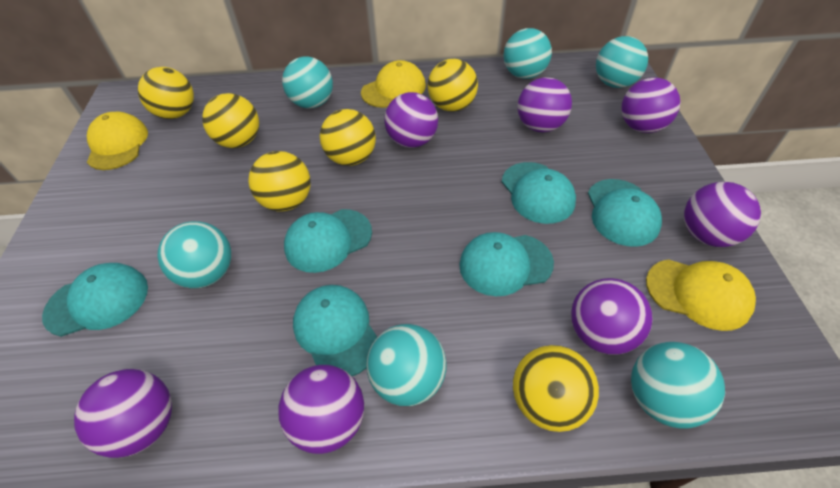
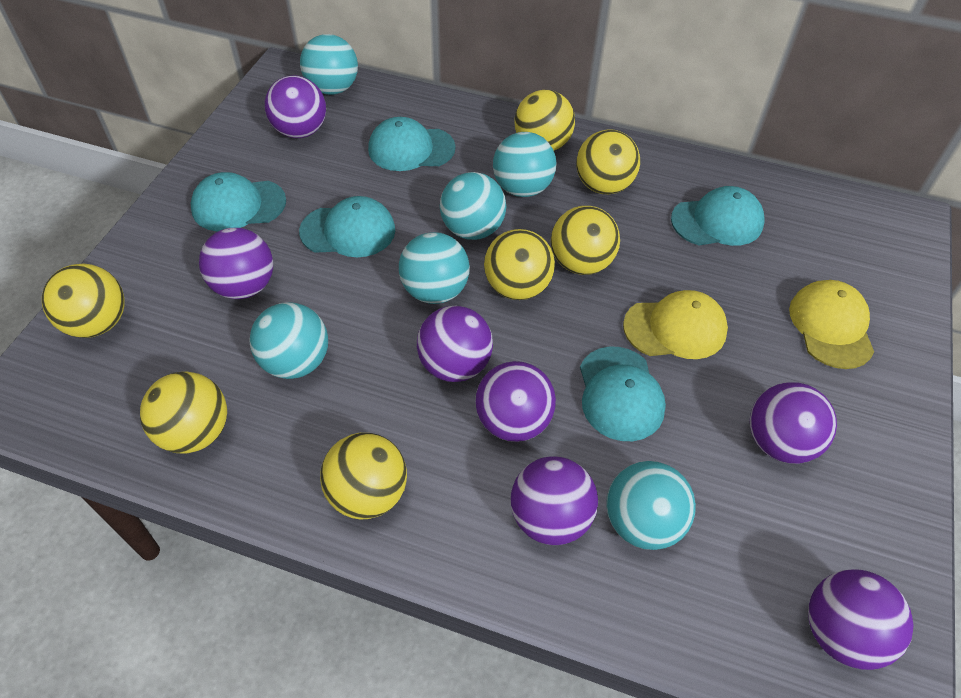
turquoise cap: [42,263,148,337] [284,209,372,273] [293,285,377,376] [459,232,554,296] [502,162,576,224] [588,179,662,247] = 6 -> [191,172,286,231] [299,196,395,257] [368,117,456,171] [580,347,666,441] [671,186,764,246] = 5
yellow ball: [138,67,194,119] [202,93,259,148] [248,151,311,212] [320,109,376,166] [427,59,478,112] [513,345,599,432] = 6 -> [42,264,125,338] [140,371,227,453] [320,433,407,520] [484,229,555,300] [514,90,575,151] [551,206,620,275] [576,129,640,194] = 7
yellow cap: [87,112,148,170] [361,60,426,108] [646,259,756,331] = 3 -> [623,290,728,359] [789,280,874,369] = 2

